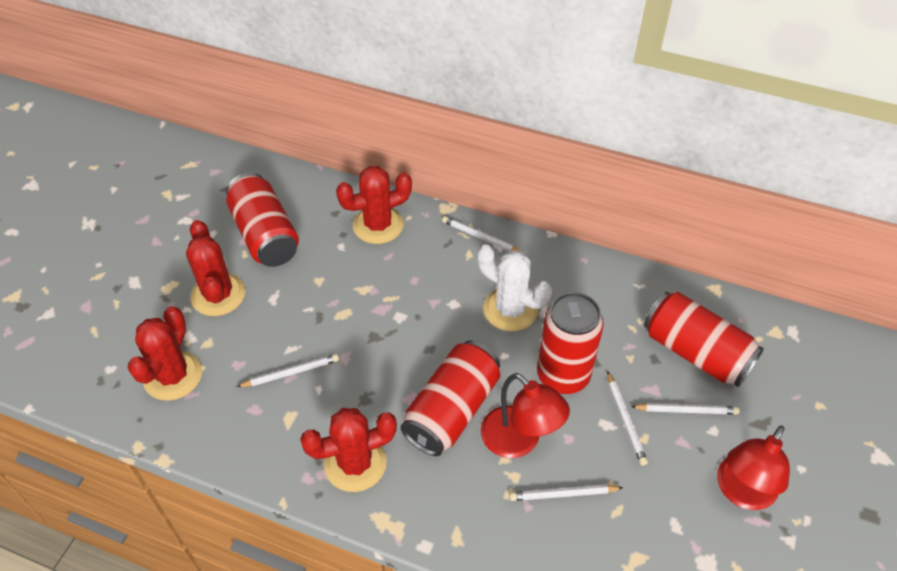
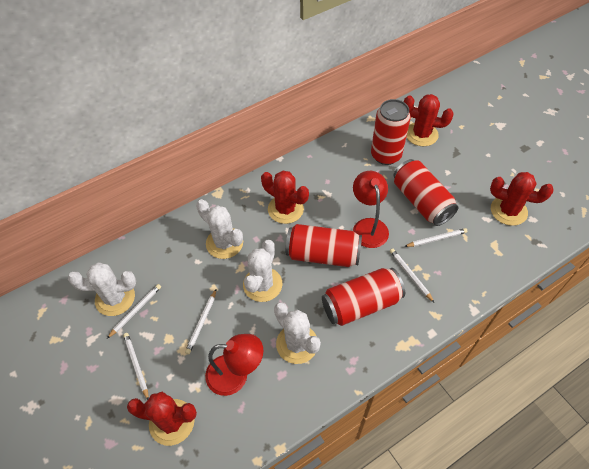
white cactus: [477,244,552,331] = 1 -> [68,262,136,316] [196,199,243,259] [243,240,282,302] [274,302,321,364] = 4

